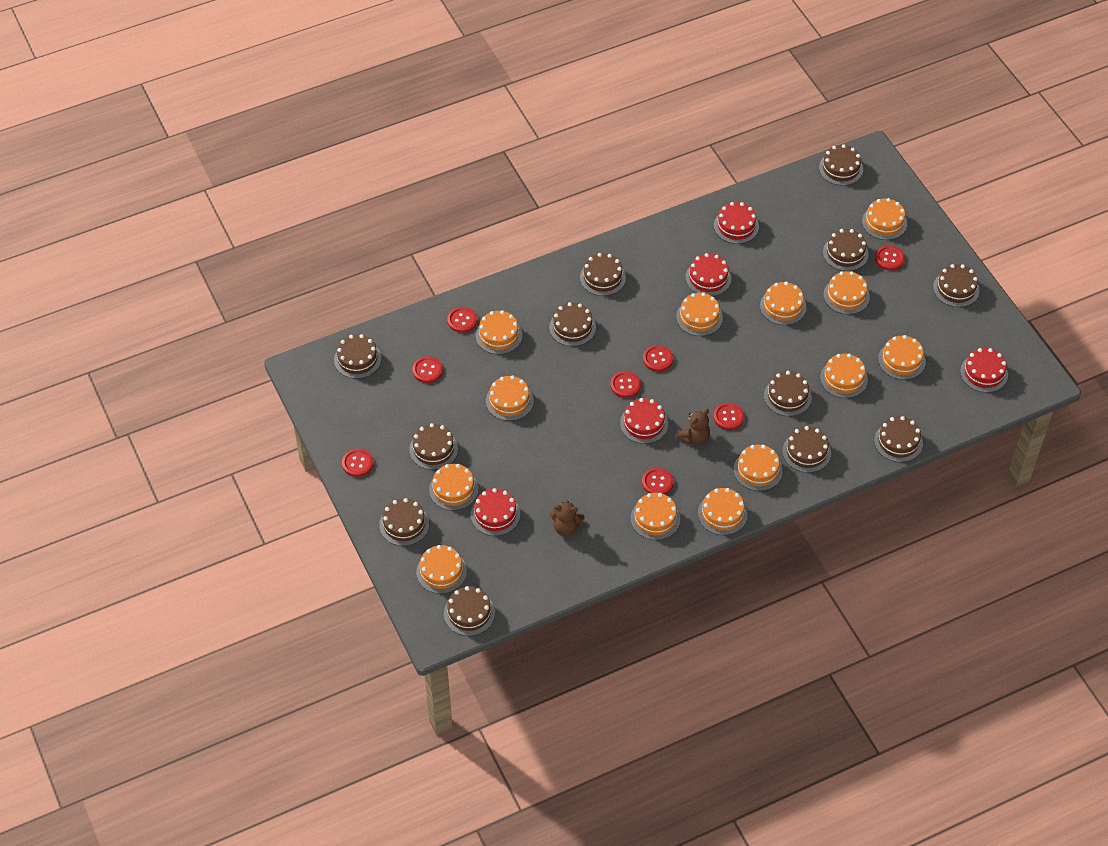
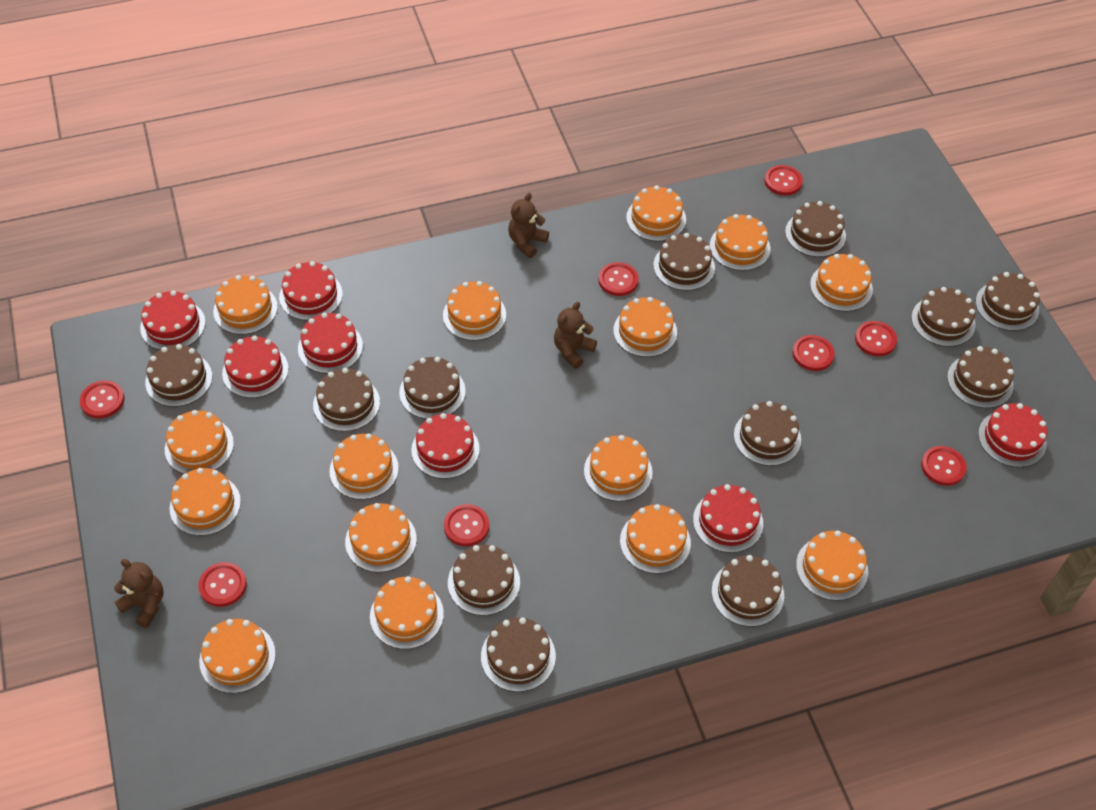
brown teddy bear: [549,501,585,536] [677,409,710,445] = 2 -> [114,559,164,628] [508,193,549,258] [554,302,597,369] = 3
orange cake: [416,545,467,594] [429,464,478,510] [476,310,522,354] [486,375,534,421] [631,493,680,540] [676,293,723,336] [698,488,748,535] [734,445,783,491] [760,282,806,325] [820,353,868,398] [823,271,870,314] [862,198,907,240] [878,335,926,380] = 13 -> [165,410,234,474] [170,468,241,536] [199,619,276,693] [213,275,278,335] [329,433,399,500] [345,503,417,572] [370,576,444,649] [443,281,506,341] [584,435,653,501] [613,297,677,357] [620,504,691,574] [626,186,686,241] [710,214,770,271] [796,530,868,601] [810,254,873,312] = 15
red cake: [471,488,520,536] [620,398,668,444] [685,253,732,296] [714,202,759,244] [960,348,1008,393] = 5 -> [140,290,206,350] [222,336,289,398] [279,261,343,321] [298,313,363,374] [411,413,480,479] [693,484,763,553] [978,403,1047,467] = 7

